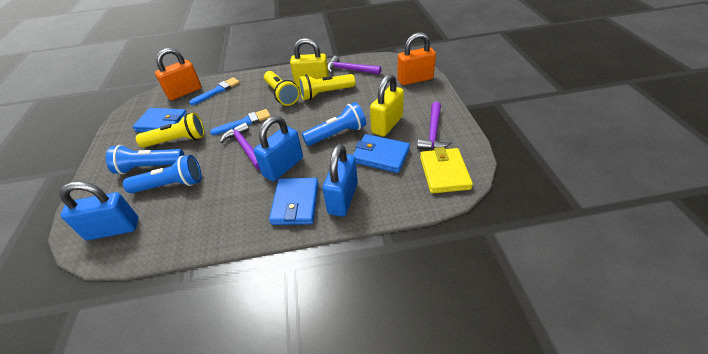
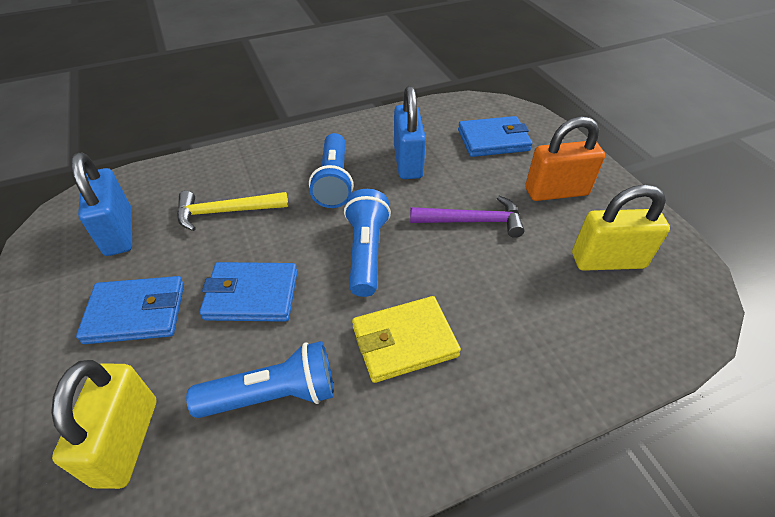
blue brush: [189,77,240,105] [210,109,271,135] = 2 -> none = 0
blue padlock: [59,182,139,240] [254,116,303,181] [322,144,358,216] = 3 -> [71,153,132,256] [394,86,426,179] = 2
orange padlock: [155,48,202,100] [397,33,436,85] = 2 -> [525,116,605,201] = 1
purple hammer: [220,122,260,170] [328,56,381,75] [417,102,453,150] = 3 -> [410,196,524,238] = 1
yellow flashlight: [136,113,205,148] [264,71,300,106] [299,74,355,100] = 3 -> none = 0
yellow hammer: none = 0 -> [177,191,288,231] = 1

